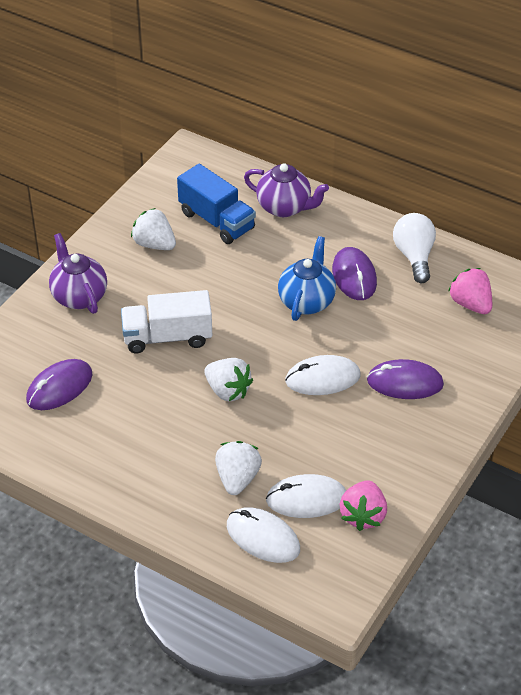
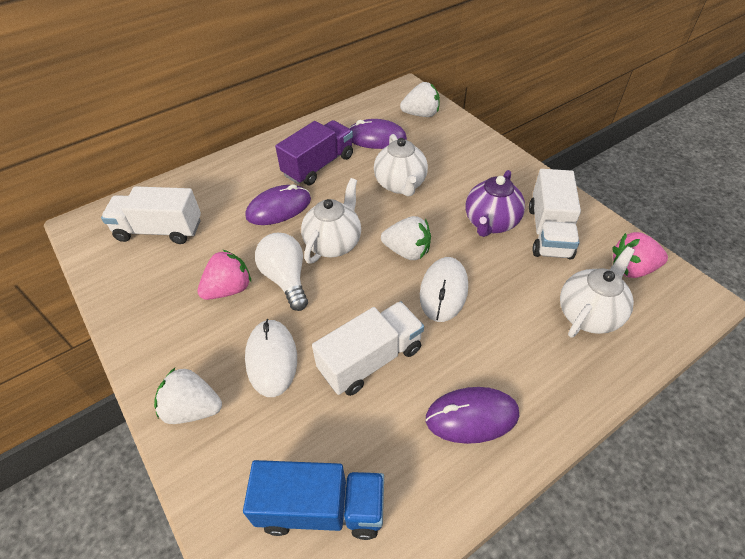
blue teapot: [278,236,336,321] = 1 -> none = 0
purple teapot: [49,233,107,314] [244,163,329,217] = 2 -> [466,170,525,237] = 1
purple truck: none = 0 -> [275,120,353,185] = 1
white mouse: [227,507,300,563] [266,474,346,518] [285,355,360,395] = 3 -> [245,319,297,397] [420,257,468,322] = 2
white teapot: none = 0 -> [301,178,361,264] [374,134,428,197] [560,246,635,337] = 3
white truck: [121,290,212,353] = 1 -> [101,186,201,244] [312,301,424,396] [529,169,581,259] = 3

